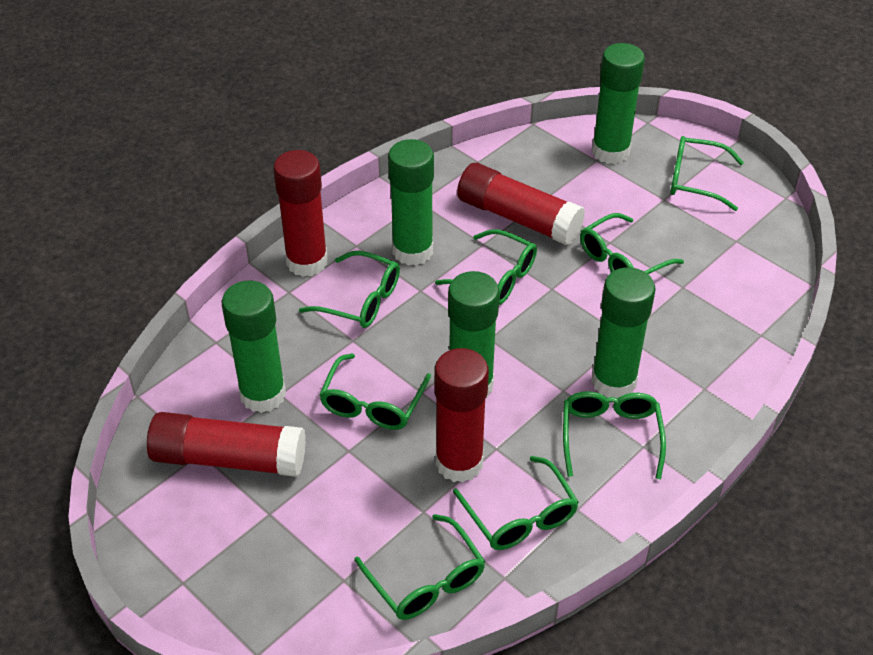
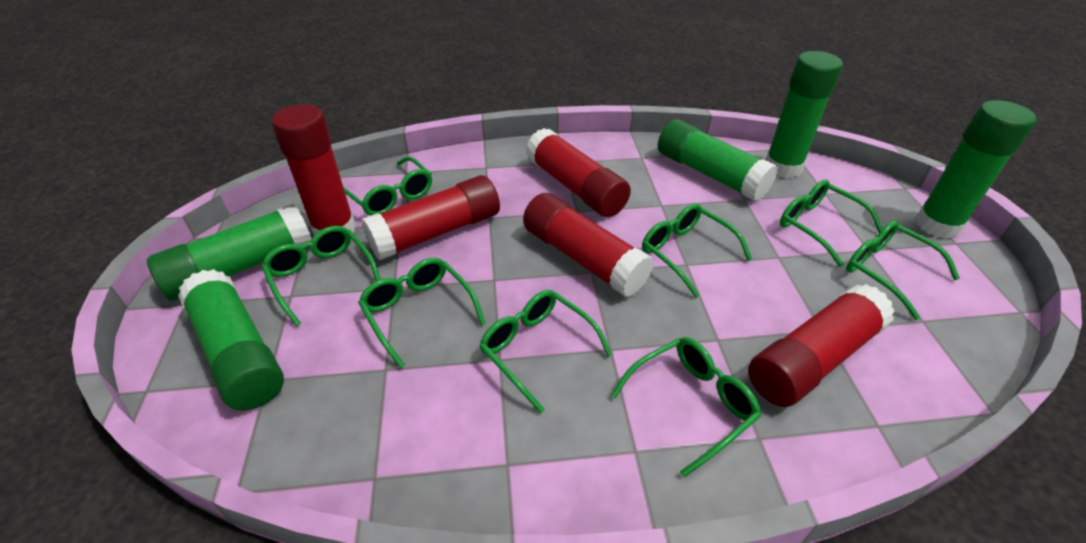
red glue stick: [147,412,306,477] [273,150,328,277] [434,348,489,482] [457,163,585,245] = 4 -> [272,104,356,235] [362,175,500,260] [523,193,654,297] [526,128,631,217] [748,284,895,407] = 5

